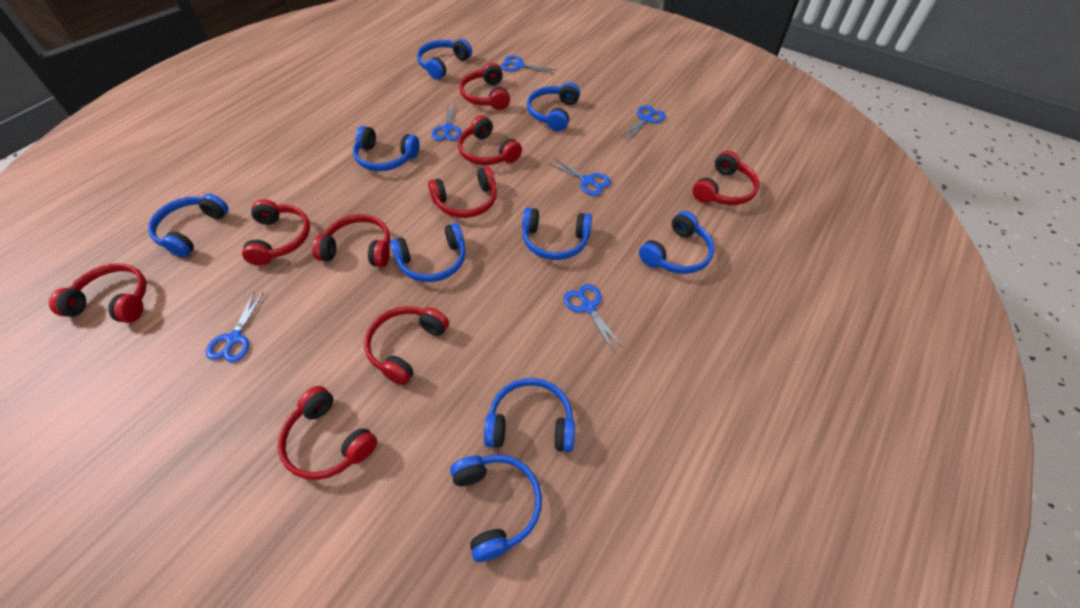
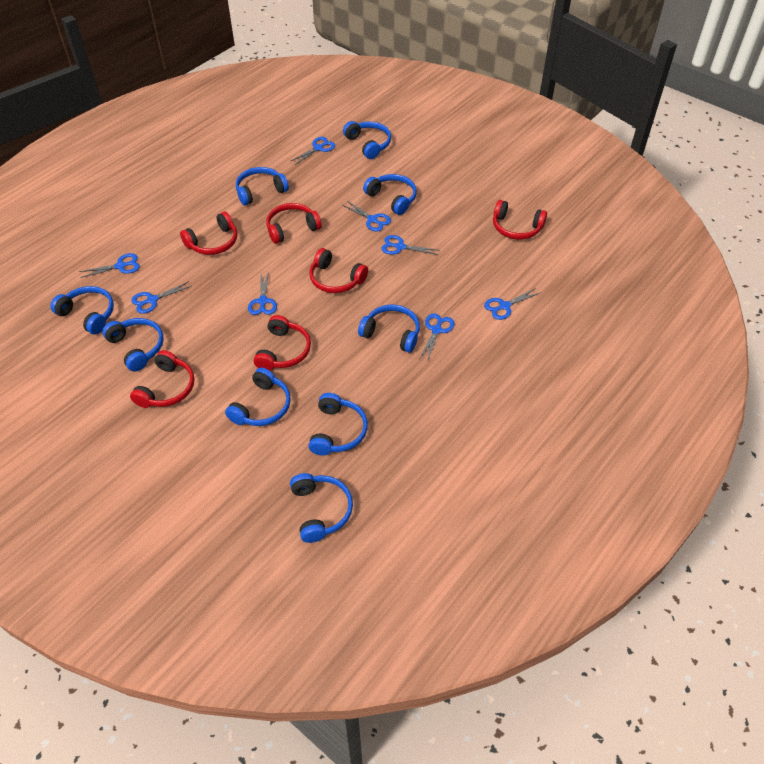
blue scissors: [206,291,264,363] [432,102,462,141] [500,55,556,74] [548,158,611,196] [564,284,623,351] [621,105,666,140] = 6 -> [79,253,140,278] [131,282,191,314] [248,271,277,315] [291,137,335,165] [343,201,391,232] [381,235,438,255] [420,313,454,362] [484,288,541,320] = 8
red headphones: [49,263,147,323] [242,199,310,265] [277,386,378,480] [312,214,390,267] [364,306,449,385] [428,167,497,218] [458,115,522,165] [460,63,510,110] [692,151,759,205] = 9 -> [130,350,194,408] [180,212,237,255] [254,315,311,371] [266,203,322,244] [309,248,368,293] [493,200,547,240] = 6

